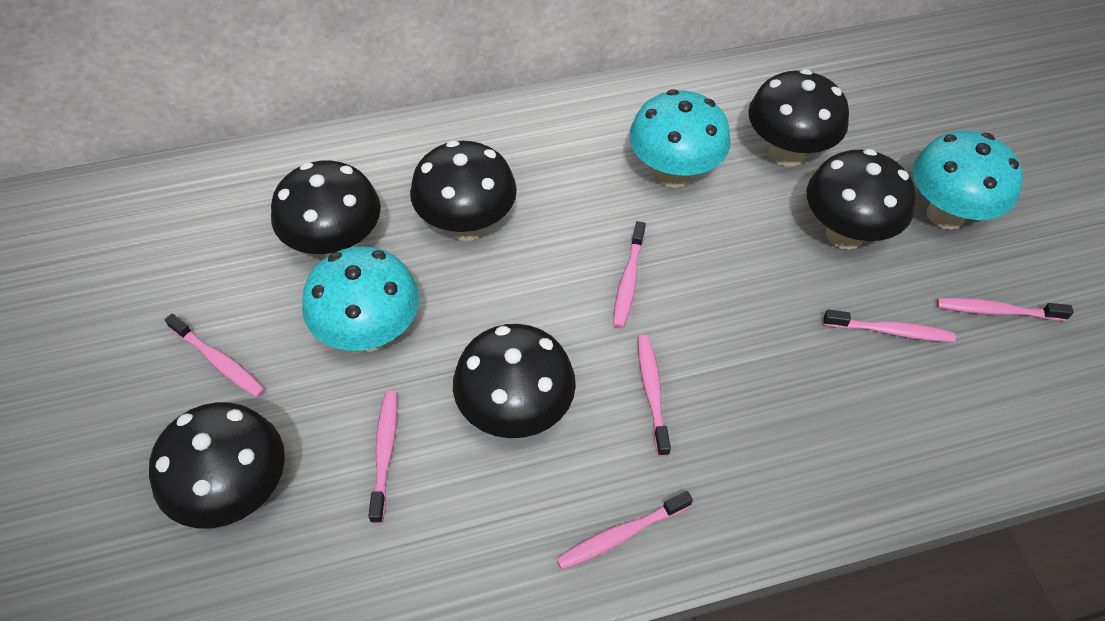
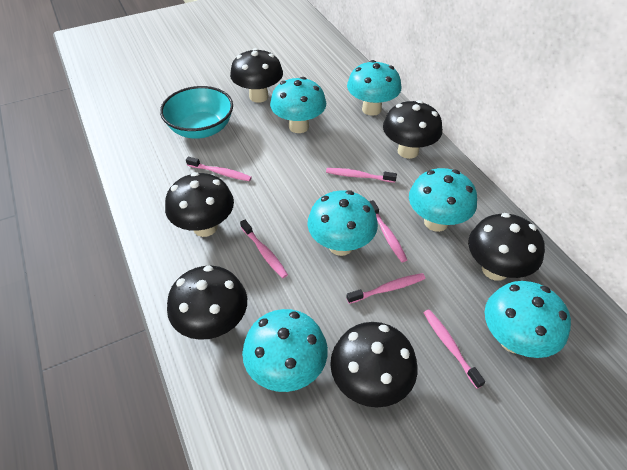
pink toothbrush: [165,313,265,397] [369,391,397,524] [556,491,693,570] [613,221,646,328] [638,335,671,457] [823,309,956,342] [937,298,1073,321] = 7 -> [186,157,252,181] [240,220,288,278] [326,168,397,183] [346,273,426,304] [369,200,407,262] [423,309,485,389] = 6
turquoise bowl: none = 0 -> [160,86,233,139] = 1
turquoise mushroom: [302,246,419,352] [629,89,731,188] [913,131,1023,230] = 3 -> [242,309,328,392] [270,77,326,133] [307,190,378,256] [347,60,401,116] [409,168,477,232] [485,281,571,358] = 6

